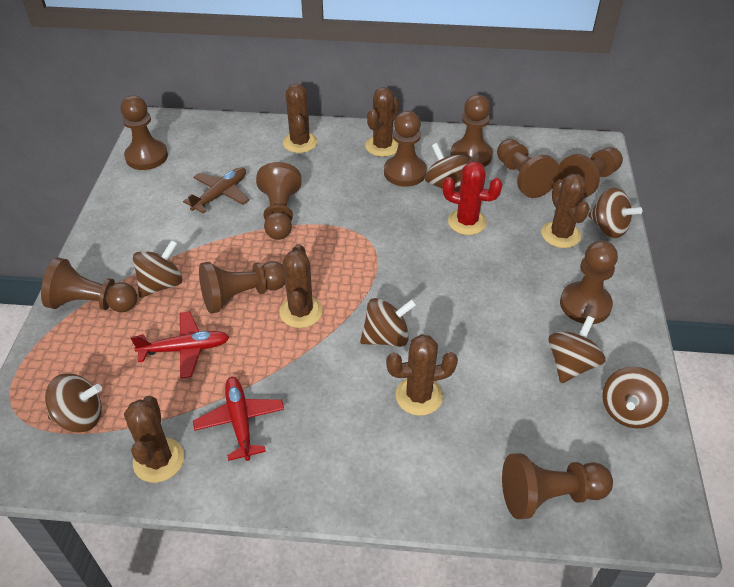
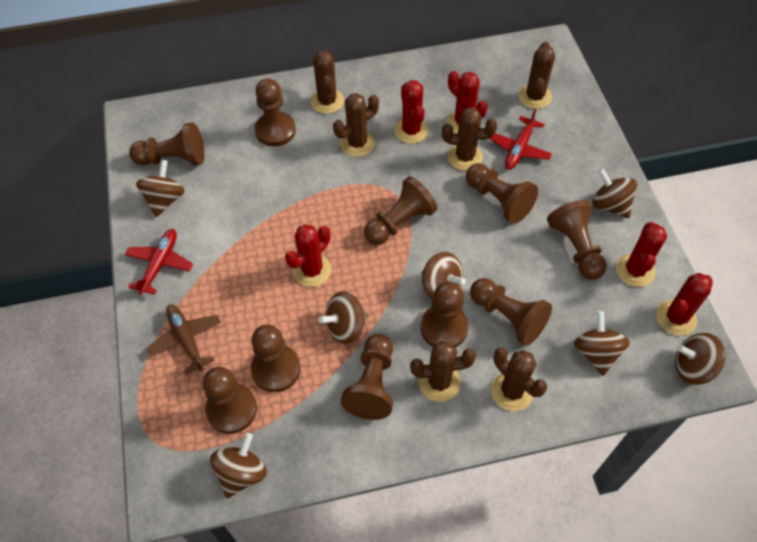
red cactus: [442,161,502,235] = 1 -> [285,224,332,287] [394,80,429,144] [447,71,488,134] [616,222,667,287] [656,273,713,336] = 5

